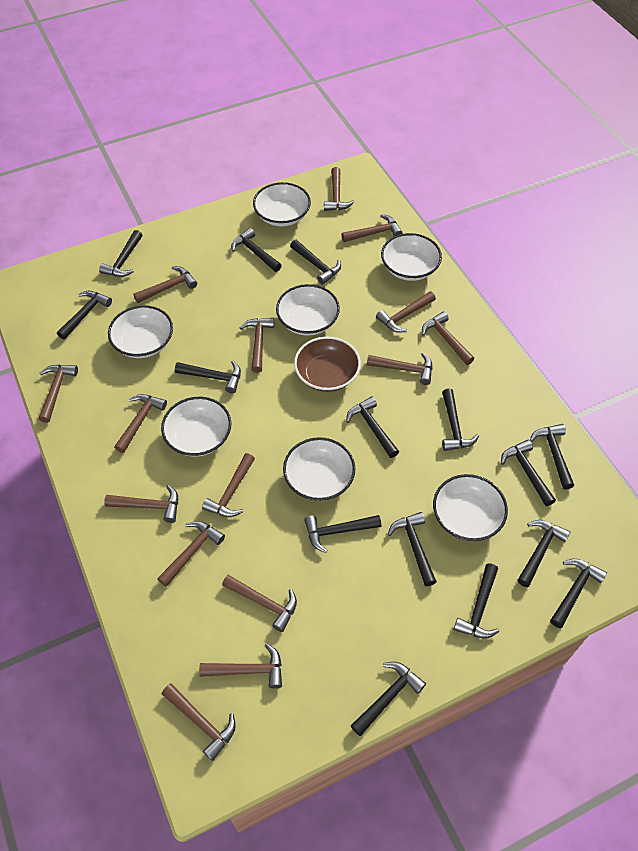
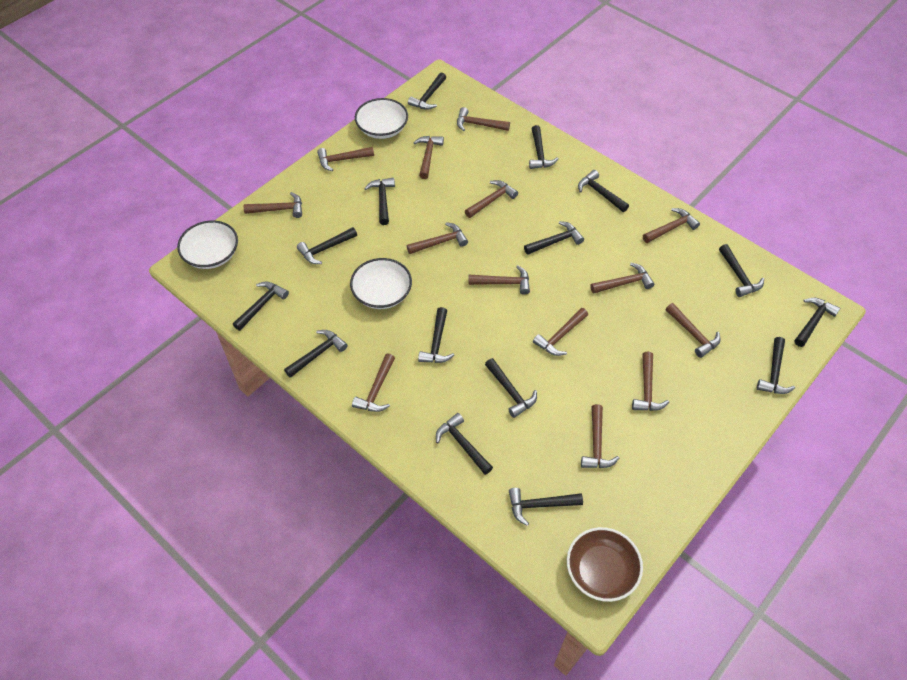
brown hammer: [39,365,78,423] [104,485,178,523] [114,394,167,453] [133,266,197,303] [157,521,225,587] [162,684,236,761] [199,643,282,689] [202,453,255,517] [222,575,297,632] [239,318,274,373] [324,167,355,211] [341,214,403,242] [367,353,433,385] [376,291,436,333] [422,311,474,365] = 15 -> [244,192,302,218] [317,147,374,171] [352,354,395,412] [407,222,468,254] [413,136,444,179] [457,107,510,131] [465,180,518,218] [468,265,530,295] [533,308,588,356] [581,404,619,468] [590,263,654,294] [632,352,669,411] [643,208,700,243] [666,303,721,358] = 14
white bowl: [108,305,173,358] [161,397,231,457] [253,182,311,227] [276,284,340,336] [283,437,355,501] [381,233,442,281] [433,474,508,541] = 7 -> [177,220,238,269] [350,258,412,309] [355,98,408,139] = 3

